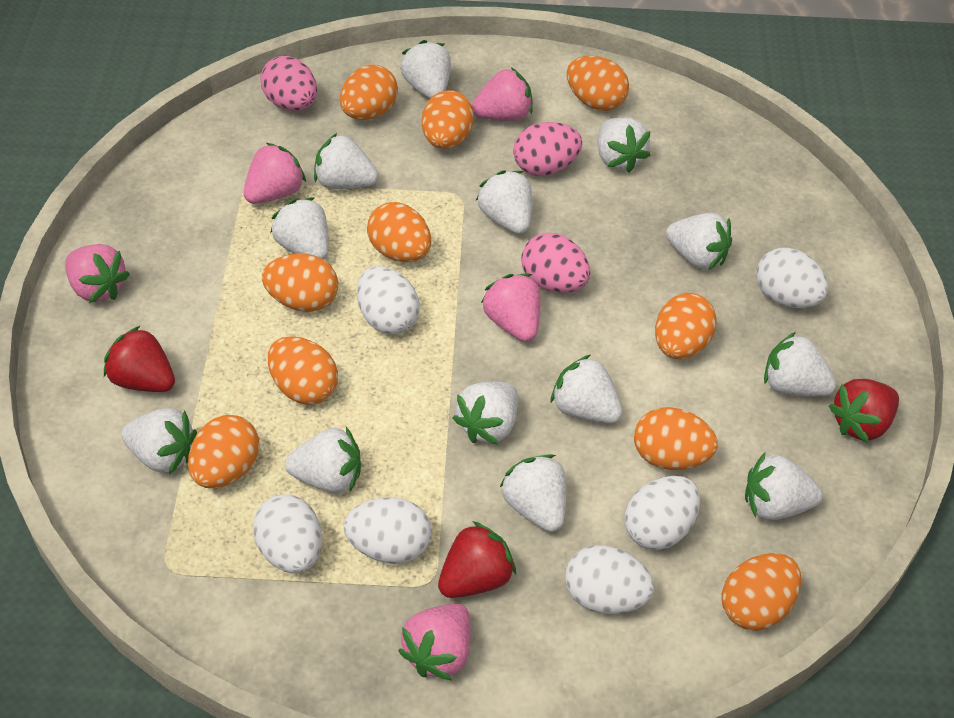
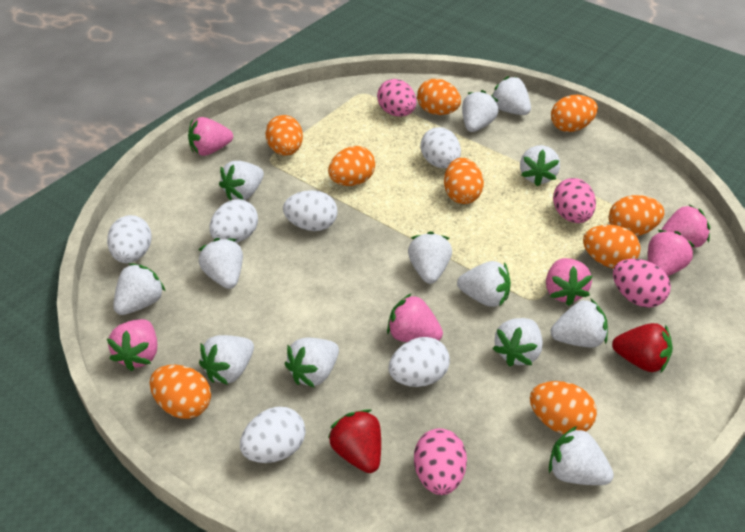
orange egg: [188,415,259,488] [262,254,338,312] [268,336,338,405] [340,65,398,120] [367,202,431,262] [422,90,474,149] [567,56,629,111] [634,407,718,470] [655,293,717,359] [722,553,801,631] = 10 -> [150,365,211,419] [265,115,303,156] [328,146,375,186] [417,79,461,115] [444,158,484,204] [530,381,597,434] [551,95,598,132] [583,225,641,268] [609,195,665,236] = 9
pink egg: [260,56,317,111] [513,122,582,176] [521,233,590,293] = 3 -> [377,79,416,117] [414,428,467,495] [553,178,596,223] [613,259,671,308] = 4
pink strawberry: [65,244,130,303] [243,143,306,204] [398,603,471,681] [472,67,533,121] [481,274,541,342] = 5 -> [107,319,157,371] [188,117,233,156] [387,294,443,342] [546,258,592,306] [648,230,694,276] [659,205,710,248] = 6
red strawberry: [104,326,175,392] [438,521,516,598] [829,379,899,443] = 3 -> [328,409,381,473] [612,323,673,372] = 2

